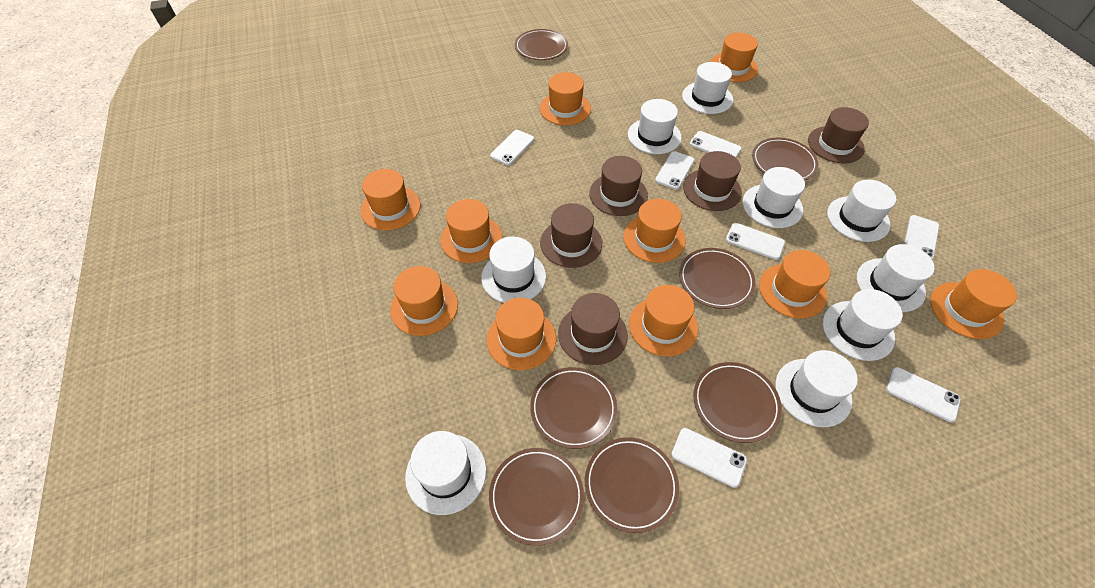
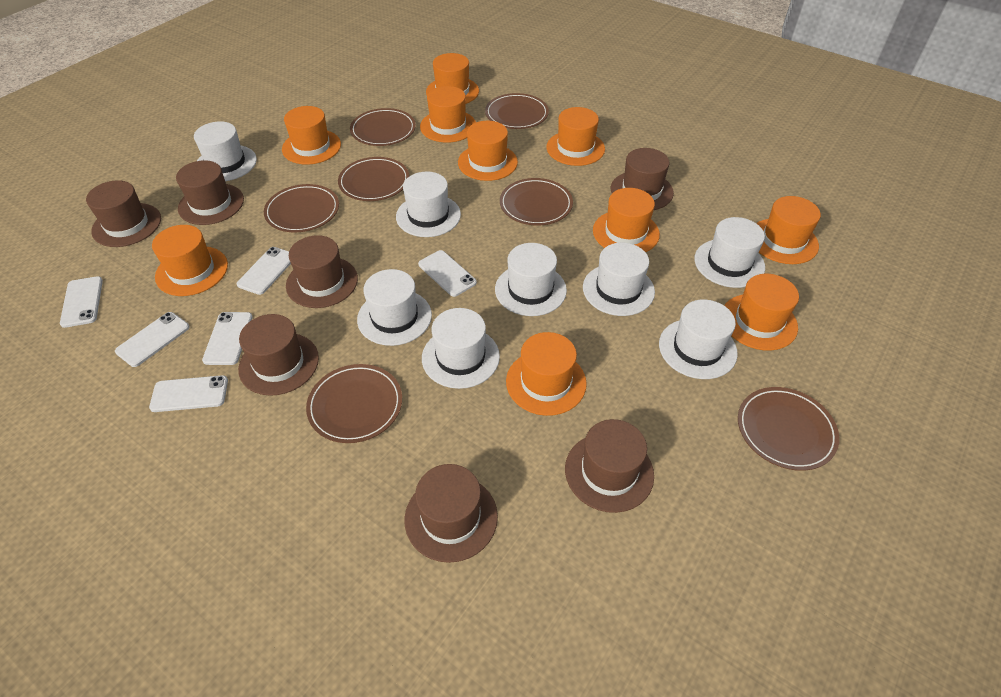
brown hat: [540,203,602,268] [558,293,628,365] [589,156,648,216] [683,151,742,211] [808,107,869,163] = 5 -> [86,180,161,247] [176,160,244,225] [238,314,319,396] [286,235,358,308] [405,464,498,563] [565,419,654,513] [611,148,674,210] = 7
white hat: [405,431,486,515] [481,237,546,303] [628,99,682,154] [682,62,733,114] [743,167,805,228] [776,350,858,427] [823,289,902,361] [827,180,896,242] [857,244,935,312] = 9 -> [194,121,257,181] [357,269,432,346] [396,171,461,237] [422,308,500,389] [495,243,567,316] [583,243,655,316] [659,299,738,379] [694,217,765,288] = 8
white phone: [490,130,534,165] [655,151,695,190] [671,428,747,488] [690,131,742,158] [726,223,785,260] [886,367,961,422] [904,215,939,260] = 7 -> [60,276,103,328] [115,312,190,367] [149,375,228,412] [202,312,253,365] [237,247,291,295] [418,250,477,297] = 6

